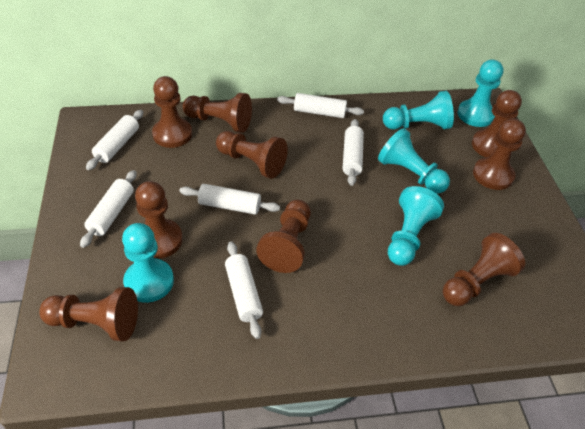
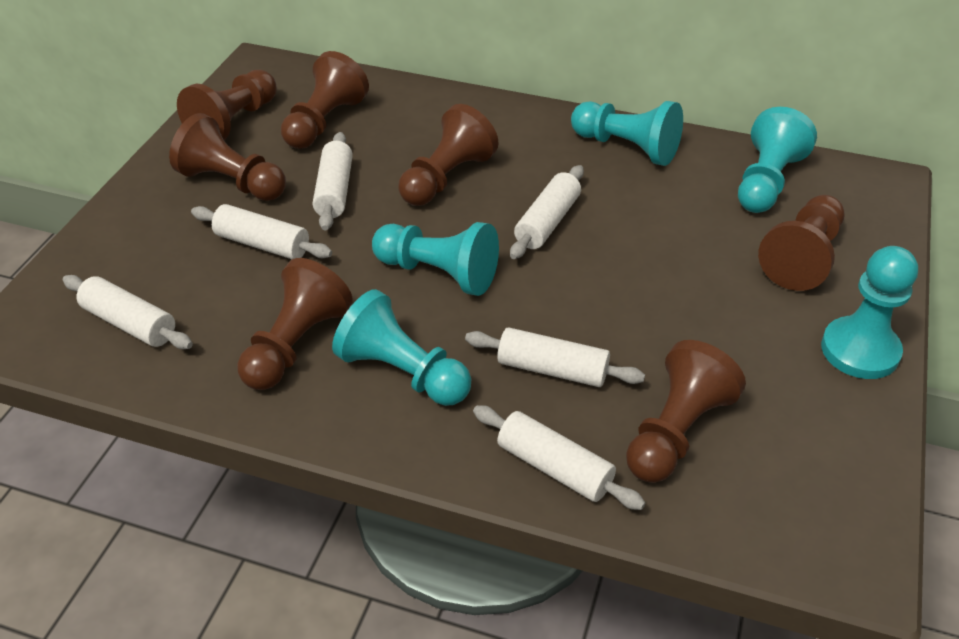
brown pawn: [39,287,138,341] [135,181,183,259] [152,76,192,148] [183,93,252,133] [216,131,288,179] [256,200,311,273] [443,233,525,306] [472,90,522,157] [473,119,526,190] = 9 -> [169,113,286,201] [177,70,277,140] [237,258,353,390] [281,51,369,149] [398,104,499,206] [626,340,746,483] [758,195,844,291] = 7

